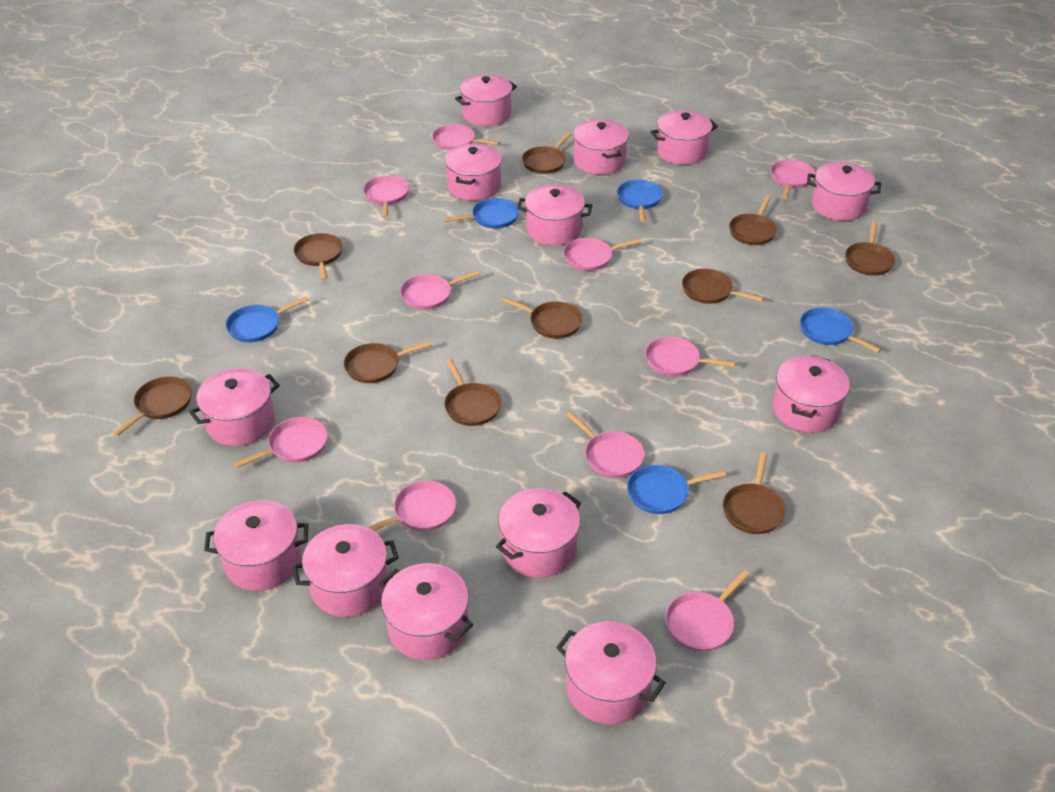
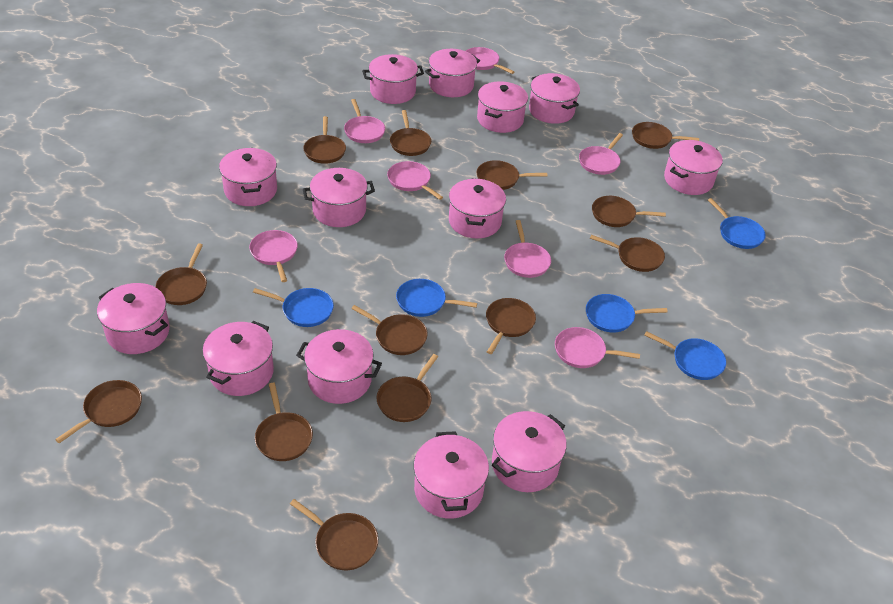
brown pan: [113,376,192,436] [294,233,343,280] [344,341,432,383] [444,359,501,426] [501,297,583,339] [522,132,571,174] [682,269,764,304] [723,453,786,534] [729,196,777,245] [845,222,896,276] = 10 -> [55,380,142,443] [155,244,207,305] [255,383,313,461] [290,499,378,570] [303,116,346,164] [352,305,428,355] [377,354,438,422] [390,110,431,156] [476,160,547,190] [486,298,536,354] [590,235,665,272] [592,196,666,227] [632,122,699,149] = 13
pink pan: [234,417,328,468] [363,176,409,218] [367,481,456,531] [400,270,480,310] [432,124,499,150] [563,238,642,271] [567,412,645,478] [645,337,736,376] [665,569,750,651] [770,160,815,199] = 10 -> [249,230,298,282] [344,99,385,143] [387,161,443,200] [466,47,514,74] [504,220,551,278] [555,327,640,368] [579,133,623,175] = 7

